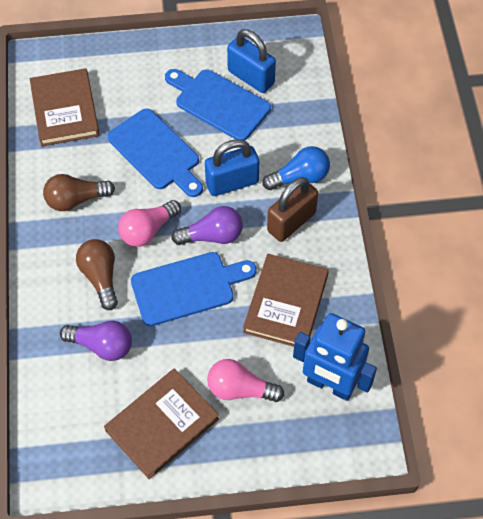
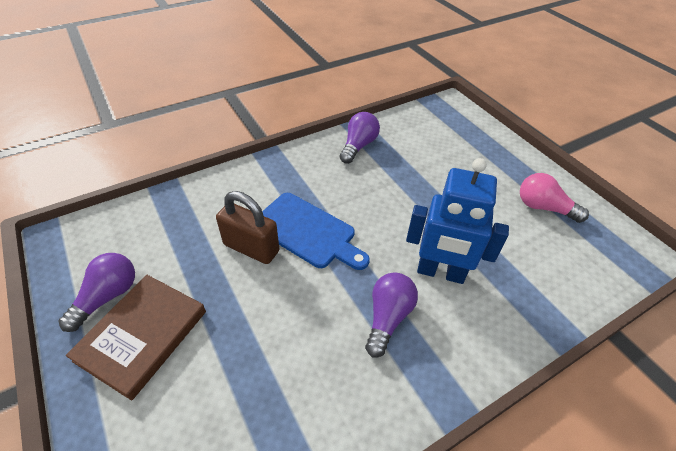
blue cutting board: [108,108,203,197] [131,252,257,326] [165,69,271,140] = 3 -> [262,193,370,270] = 1
blue light bulb: [262,146,330,190] = 1 -> none = 0
blue padlock: [205,139,259,196] [227,29,276,93] = 2 -> none = 0
brown book: [30,68,100,146] [104,368,219,479] [243,254,329,347] = 3 -> [66,275,206,400] = 1
brown light bulb: [43,174,115,211] [76,239,118,310] = 2 -> none = 0
pink light bulb: [118,200,181,247] [207,359,284,402] = 2 -> [520,173,589,223] = 1
purple light bulb: [60,321,132,361] [171,206,243,245] = 2 -> [58,253,135,332] [340,112,380,164] [365,272,418,358] = 3

